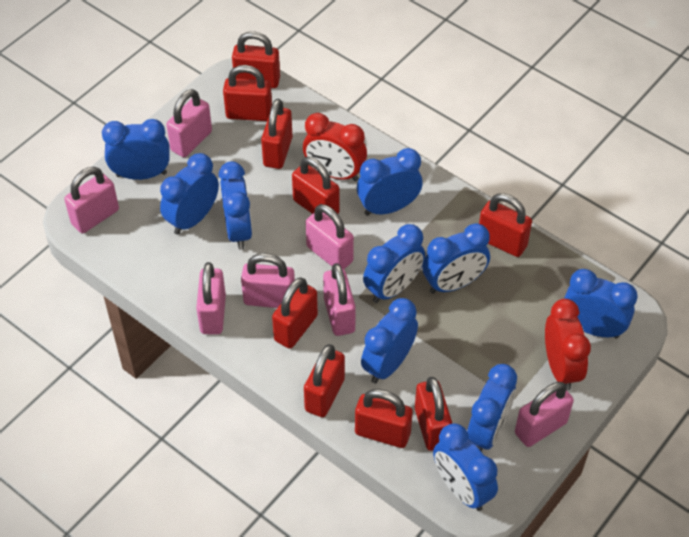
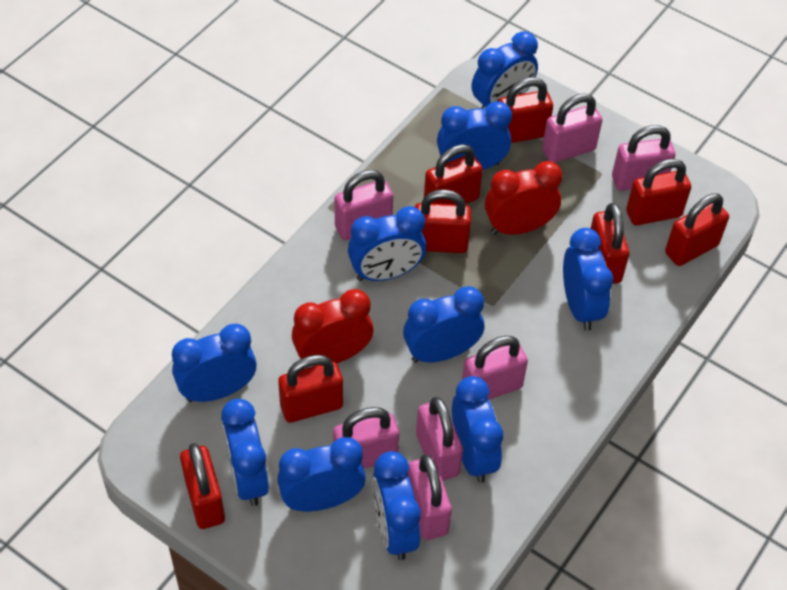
red padlock: [223,65,272,121] [232,31,280,88] [261,99,293,169] [272,277,318,349] [292,157,339,214] [304,344,345,417] [355,389,413,448] [415,377,452,451] [479,193,532,257] = 9 -> [180,443,225,529] [278,355,343,423] [415,189,471,253] [424,144,483,205] [498,77,553,143] [590,203,630,284] [626,159,691,225] [665,193,729,266] = 8

